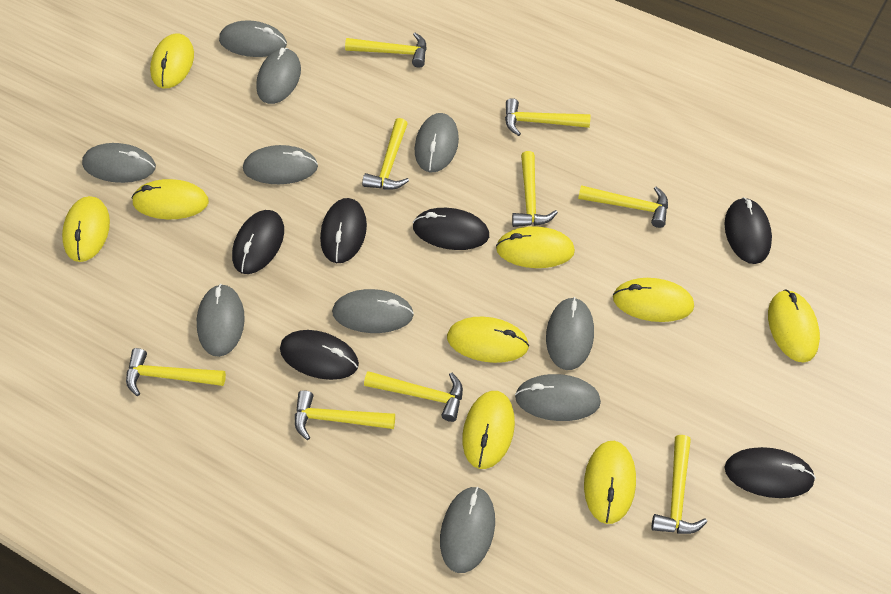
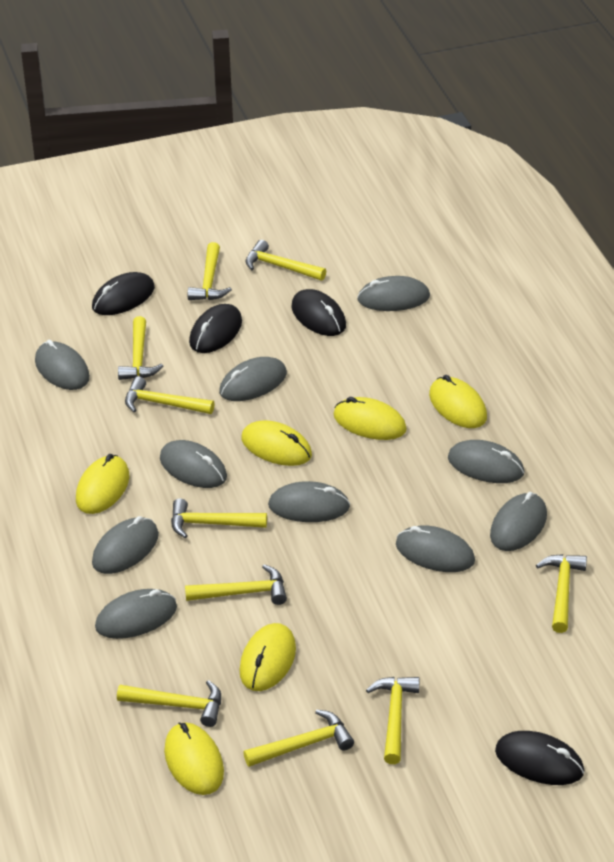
black mouse: [232,210,284,274] [280,330,359,380] [320,198,367,263] [413,208,489,250] [724,447,816,498] [725,197,772,264] = 6 -> [92,272,155,315] [189,304,242,353] [291,289,346,336] [495,731,584,785] = 4
yellow hammer: [126,348,226,396] [295,390,395,440] [345,33,427,68] [362,118,409,189] [364,371,463,422] [505,98,591,136] [512,151,558,227] [578,185,668,228] [651,435,707,534] = 9 -> [117,680,221,727] [118,316,163,380] [125,377,215,414] [171,499,267,538] [185,564,287,605] [188,242,232,300] [243,709,354,767] [245,240,326,281] [366,677,420,764] [536,554,587,633] = 10
yellow mouse: [62,196,110,262] [132,179,209,219] [150,33,194,89] [447,317,529,363] [462,391,515,469] [496,226,575,268] [584,441,636,524] [613,278,694,322] [768,289,820,362] = 9 -> [76,454,129,514] [164,722,224,795] [239,623,296,691] [241,420,312,466] [334,397,407,440] [429,375,487,428] = 6

